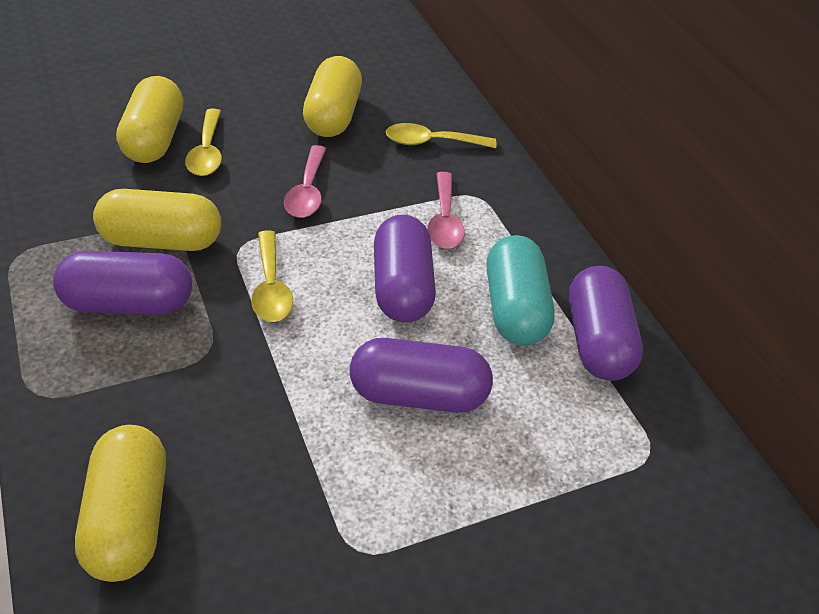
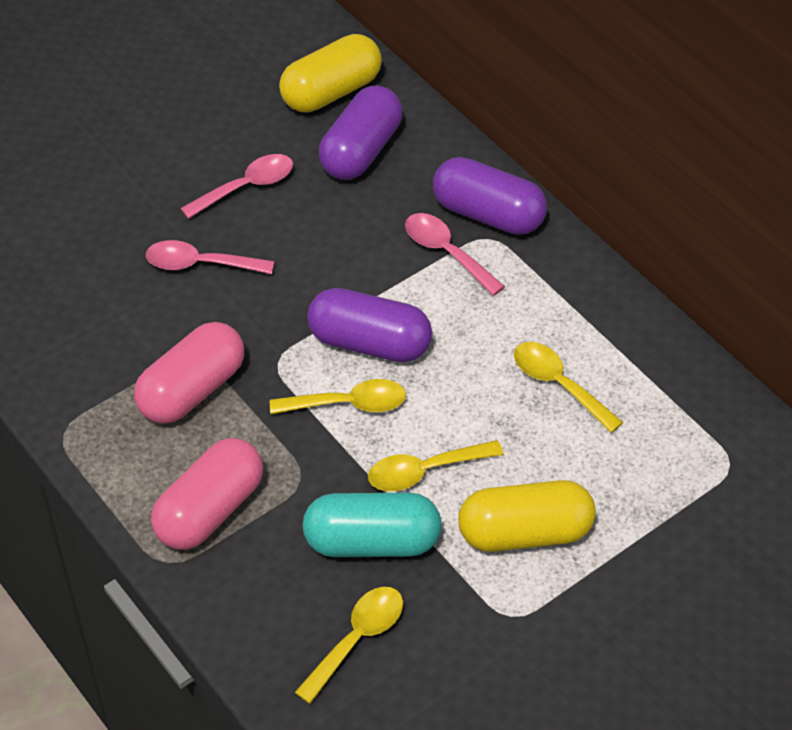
pink capsule: none = 0 -> [134,322,244,424] [151,438,263,550] = 2
pink spoon: [284,145,326,218] [427,172,465,249] = 2 -> [146,240,274,274] [180,154,293,219] [405,213,505,296] = 3
purple capsule: [53,251,192,315] [350,338,493,413] [374,215,436,323] [569,266,643,381] = 4 -> [307,288,432,362] [319,86,402,180] [433,157,547,235] = 3
yellow capsule: [75,425,166,582] [93,189,221,251] [116,76,183,163] [303,56,362,137] = 4 -> [279,34,382,112] [458,480,596,552] = 2
yellow spoon: [185,109,222,176] [251,230,293,322] [386,123,496,148] = 3 -> [270,379,406,414] [294,587,403,704] [368,440,504,491] [514,342,623,433] = 4

